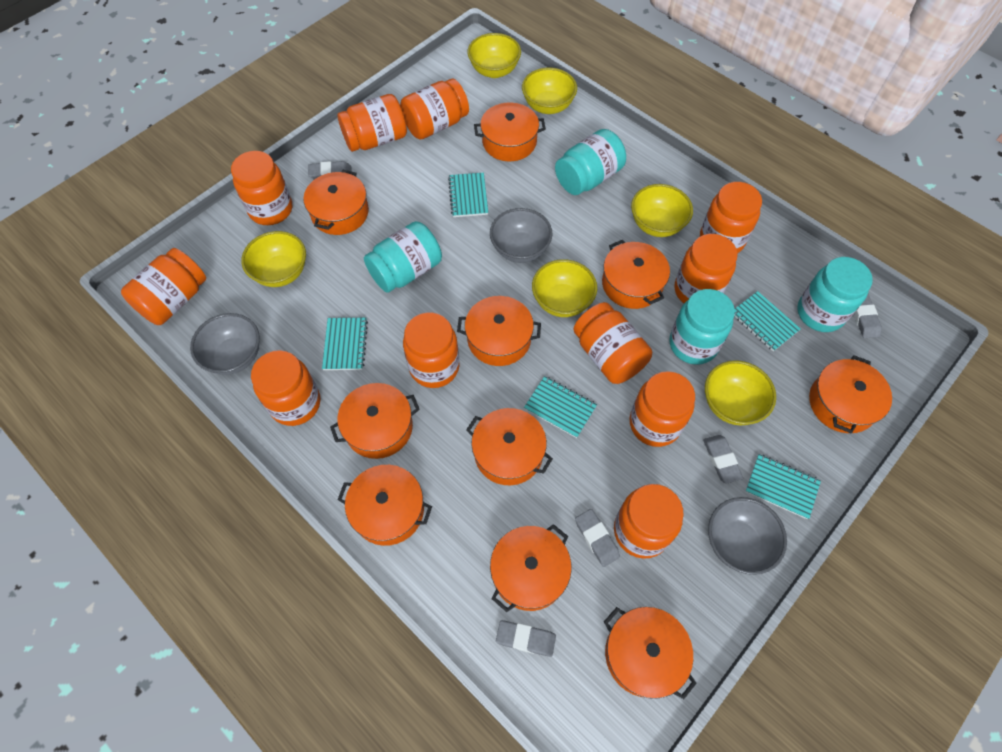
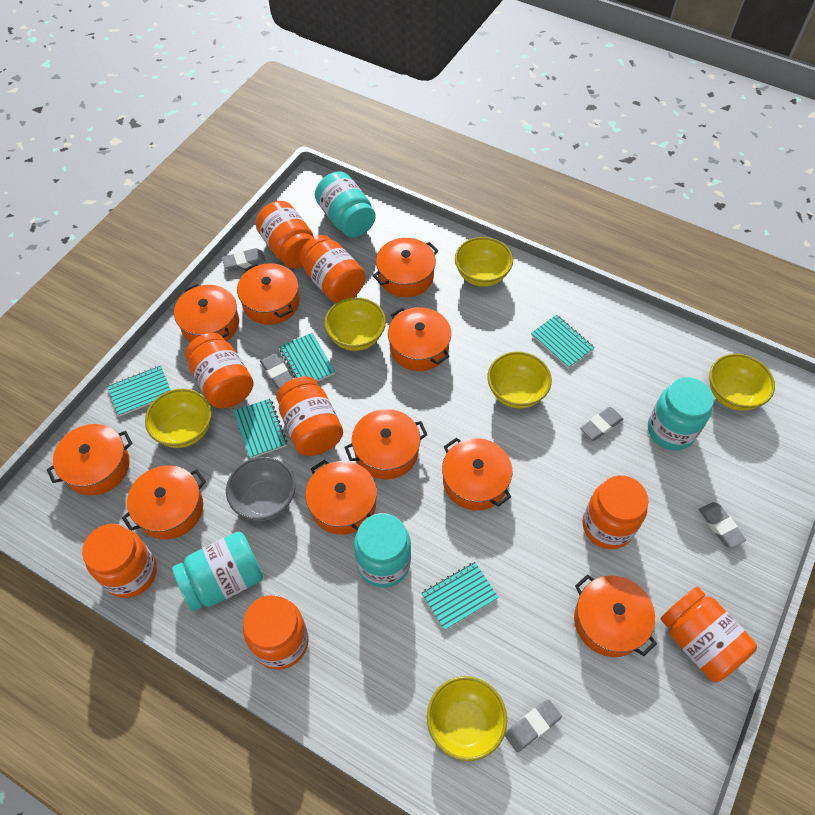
grey bowl: [190,313,260,375] [490,208,553,263] [708,497,787,575] = 3 -> [226,457,296,521] = 1
orange jar: [121,248,206,325] [231,151,292,225] [251,350,320,426] [337,94,407,152] [400,78,469,140] [403,313,460,388] [573,302,652,384] [614,484,684,559] [630,371,695,447] [675,234,737,303] [700,182,762,254] = 11 -> [82,524,157,598] [185,333,254,408] [243,595,309,670] [256,201,314,268] [276,376,343,456] [299,235,366,303] [582,475,649,549] [660,587,757,682] = 8

